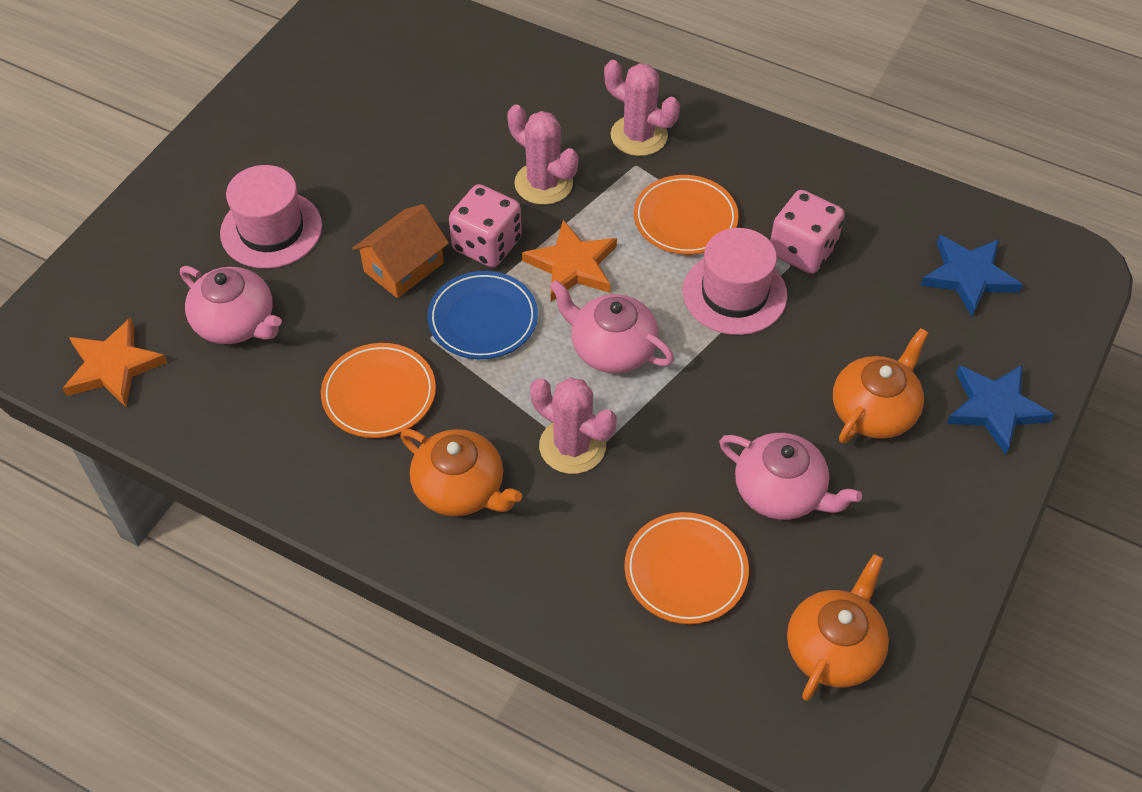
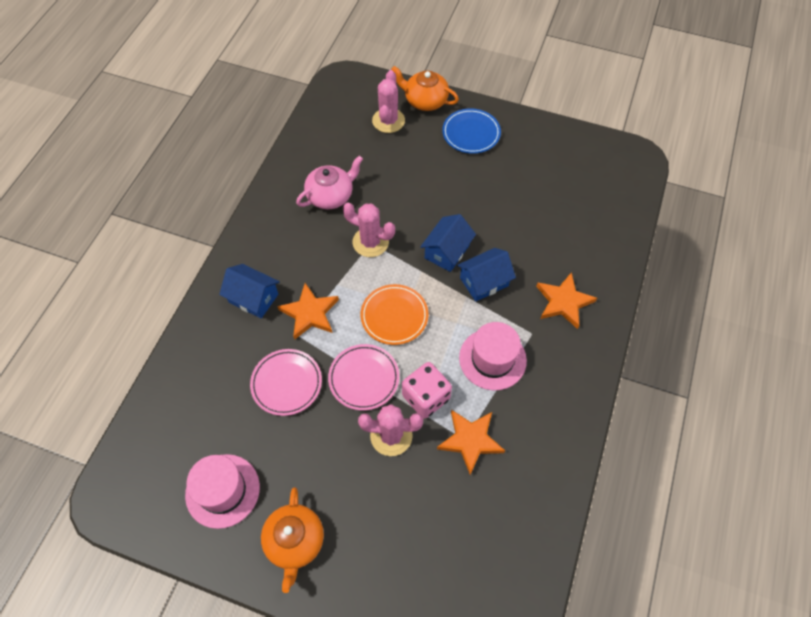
blue house: none = 0 -> [219,264,280,318] [420,214,476,272] [457,248,516,302] = 3
blue star: [921,235,1023,316] [947,365,1055,455] = 2 -> none = 0
orange house: [352,204,449,298] = 1 -> none = 0
orange plate: [321,343,436,438] [624,512,749,624] [634,175,739,255] = 3 -> [361,284,428,345] = 1
orange star: [63,317,168,407] [522,220,617,302] = 2 -> [277,283,339,340] [437,410,505,475] [536,272,597,329] = 3
orange teapot: [400,429,522,516] [787,554,889,701] [833,328,929,443] = 3 -> [261,487,324,593] [391,66,459,111] = 2
pink dice: [449,184,522,268] [770,190,845,274] = 2 -> [402,362,452,419] = 1
pink plate: none = 0 -> [250,349,322,416] [328,344,399,411] = 2
pink teapot: [180,266,282,344] [549,280,674,373] [719,433,862,520] = 3 -> [296,156,363,209] = 1

